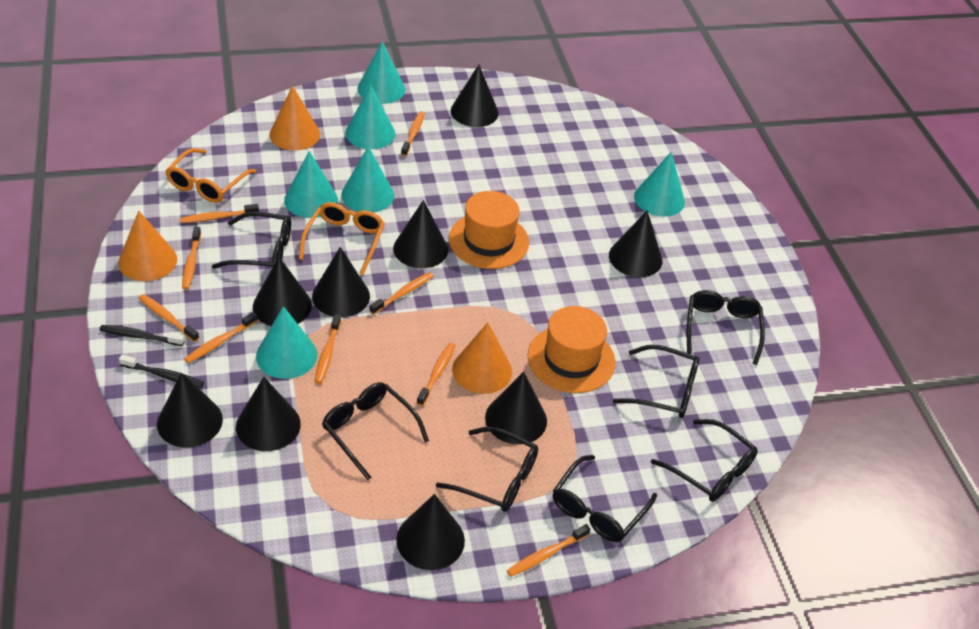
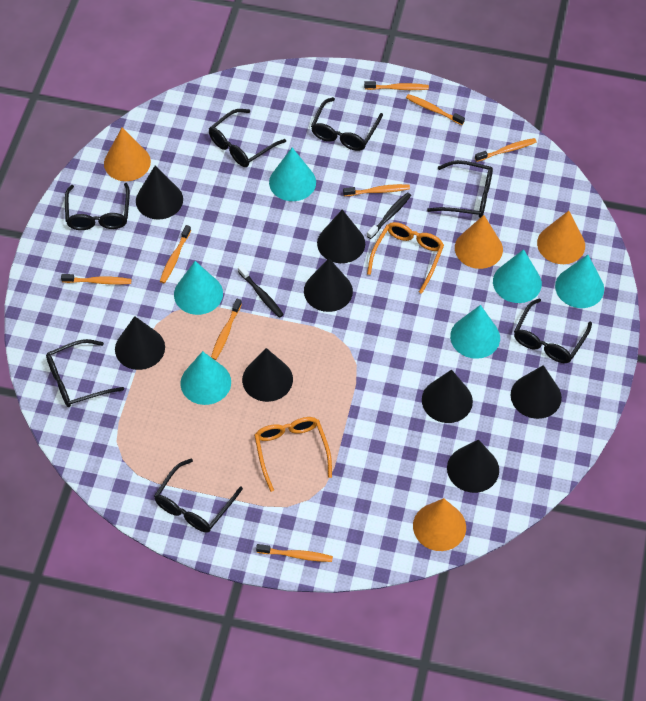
black cone: [157,372,223,448] [236,377,301,451] [253,257,312,326] [312,247,370,317] [393,200,448,268] [396,494,465,570] [451,65,499,127] [485,372,547,444] [609,210,662,277] = 9 -> [115,316,165,370] [136,166,183,220] [242,348,293,402] [304,258,353,312] [317,210,365,263] [422,370,473,423] [447,439,499,493] [511,365,562,419] = 8
orange cone: [119,211,177,281] [269,85,320,151] [452,322,512,394] = 3 -> [104,128,151,181] [413,498,466,551] [455,215,503,269] [537,211,585,264] = 4
orange hat: [449,191,529,269] [528,306,615,393] = 2 -> none = 0
orange toothbrush: [139,294,199,342] [180,204,259,223] [182,227,201,290] [184,312,258,363] [315,314,341,384] [369,272,433,315] [401,111,425,156] [417,343,456,406] [507,524,590,577] = 9 -> [61,274,132,285] [160,225,191,283] [211,299,242,360] [256,544,333,562] [343,184,410,196] [364,81,429,90] [406,94,465,125] [475,138,537,162] = 8

